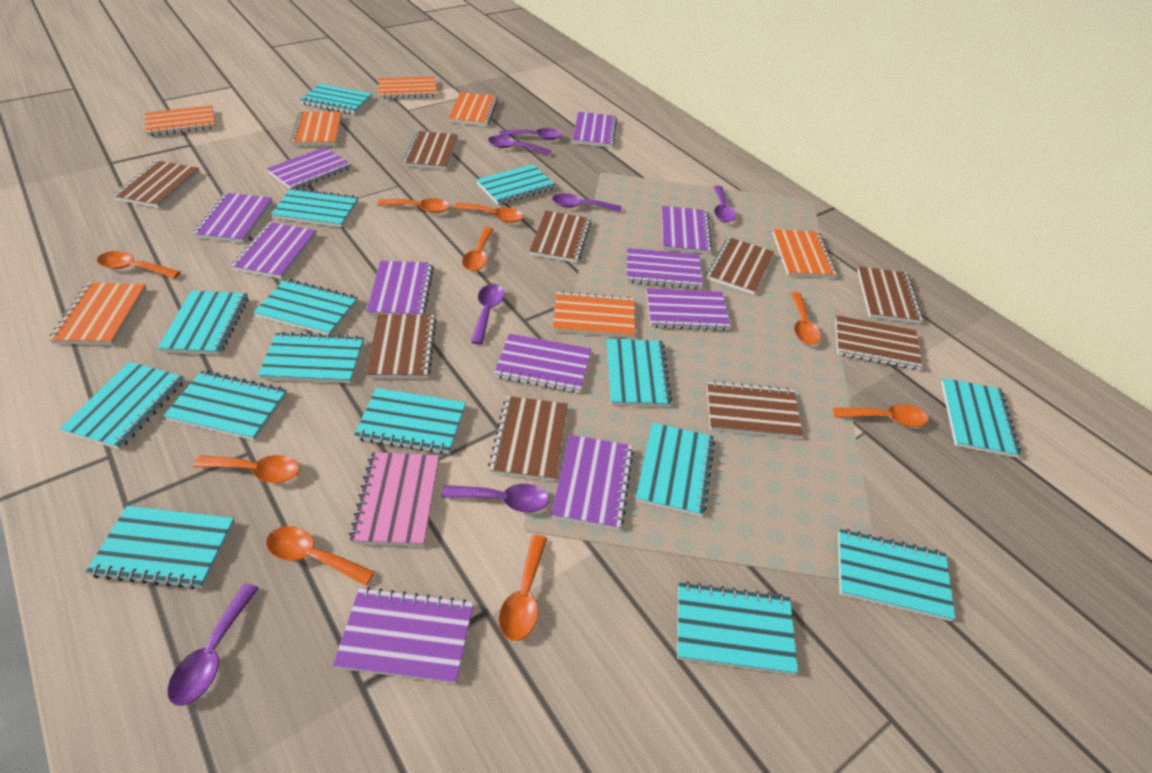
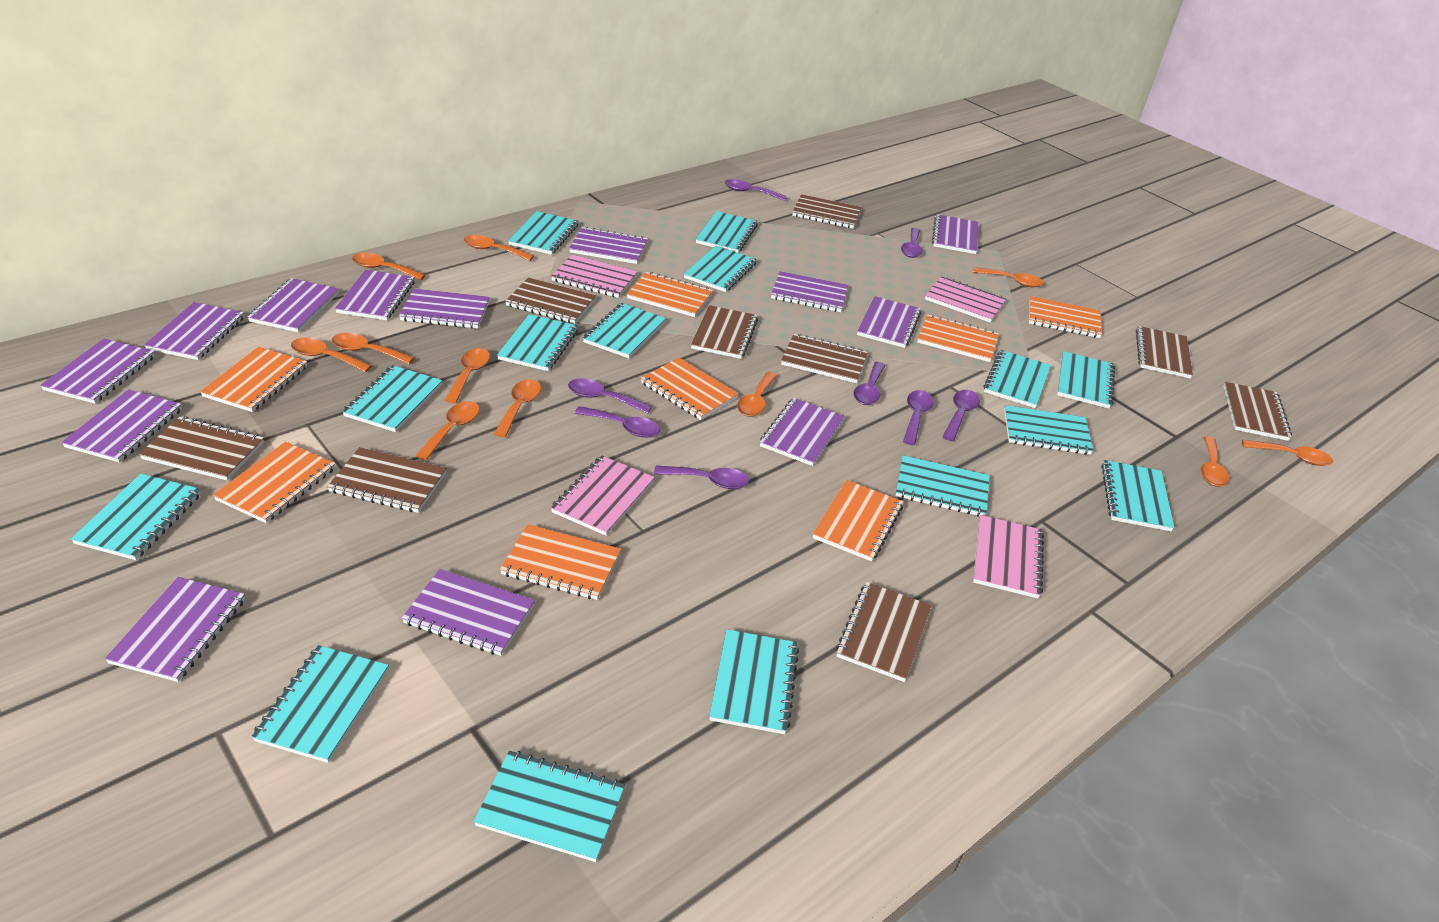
orange notebook: [48,282,147,345] [145,105,216,136] [290,111,342,146] [378,76,438,99] [448,92,498,126] [553,291,635,338] [773,229,837,278] = 7 -> [200,347,307,412] [213,442,336,523] [500,524,621,600] [627,272,713,317] [641,357,739,420] [813,480,903,562] [917,314,999,362] [1029,296,1102,338] = 8
orange spoon: [97,251,181,279] [193,455,300,483] [266,526,375,586] [377,198,450,213] [454,202,524,223] [462,227,494,271] [499,535,547,641] [790,292,821,345] [833,404,928,427] = 9 -> [291,338,372,372] [332,333,415,364] [352,253,426,280] [416,401,479,460] [445,348,490,403] [464,235,534,261] [494,379,541,438] [737,372,777,417] [972,267,1044,287] [1201,436,1229,487] [1242,440,1333,466] = 11
pink notebook: [349,452,439,546] = 1 -> [551,255,638,298] [551,455,655,536] [925,276,1006,323] [973,515,1044,598] = 4
purple notebook: [193,193,273,243] [231,222,317,279] [267,147,351,189] [333,587,474,684] [366,261,434,316] [494,334,591,393] [551,435,634,530] [572,112,617,147] [627,248,703,289] [646,288,731,331] [662,206,712,254] = 11 -> [40,338,155,404] [61,389,182,463] [105,577,245,682] [144,302,244,360] [247,278,339,332] [335,270,414,320] [399,289,490,329] [402,569,535,656] [569,227,648,264] [760,398,845,466] [771,271,848,312] [857,296,921,348] [932,214,978,254] = 13
purple spoon: [167,583,259,706] [441,484,549,512] [471,284,505,344] [488,136,551,155] [499,128,562,140] [552,193,622,212] [714,186,736,223] = 7 -> [568,378,652,414] [575,406,660,438] [654,466,749,489] [725,179,787,201] [853,362,886,405] [901,228,922,258] [903,390,934,445] [942,390,980,441] = 8

